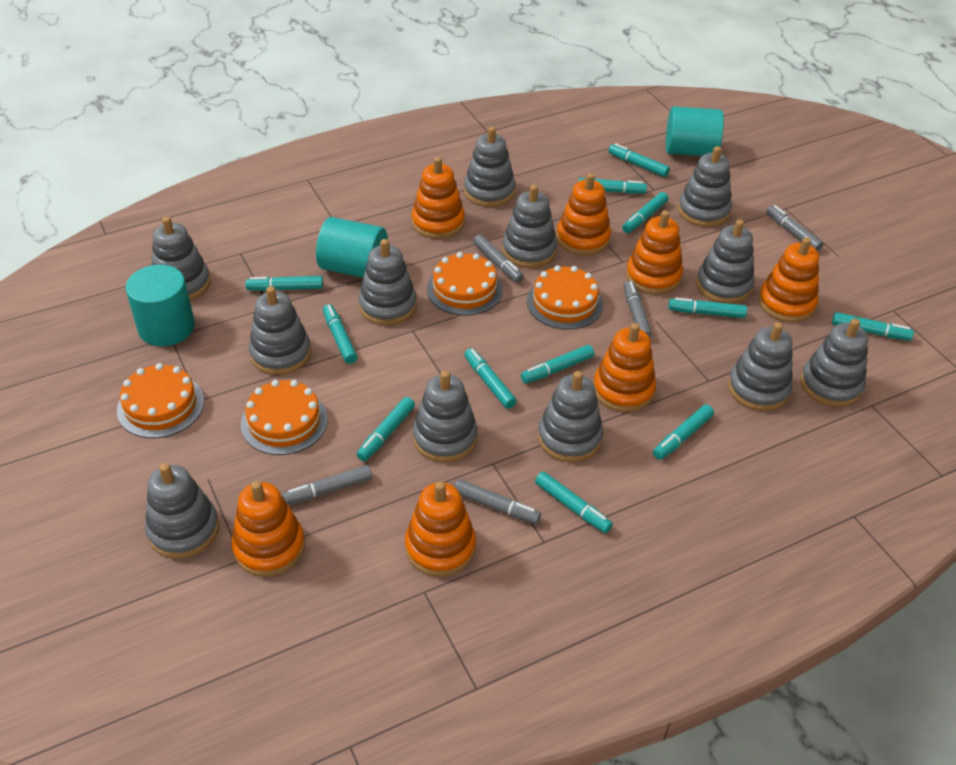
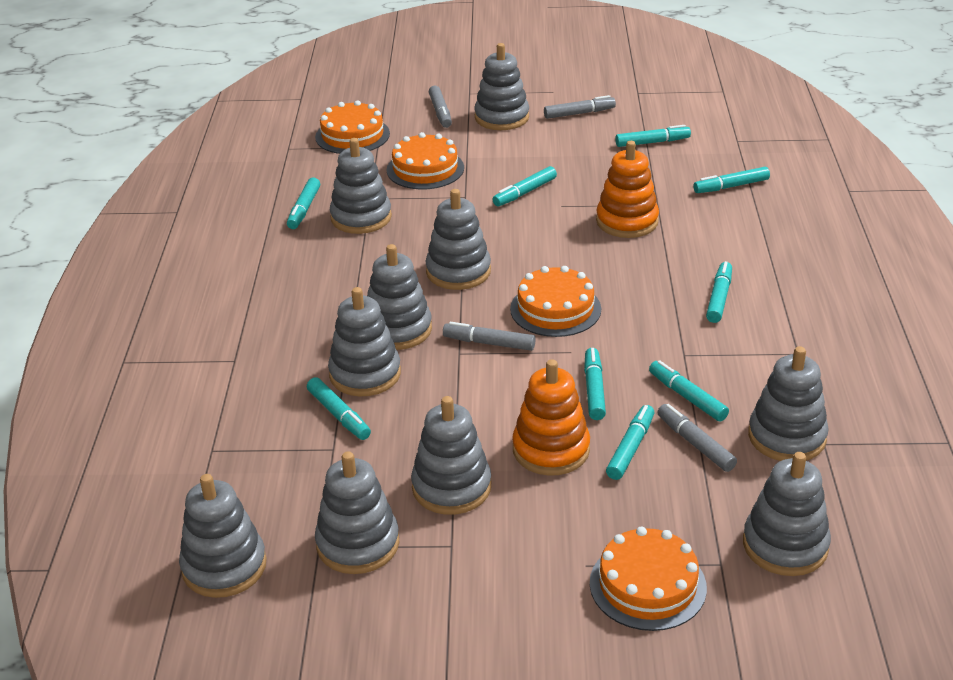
grey marker: [282,465,372,505] [454,479,541,524] [473,234,524,283] [624,281,652,338] [766,205,824,251] = 5 -> [429,86,452,128] [443,322,536,351] [544,95,616,119] [657,404,737,472] = 4
grey stacking toy: [145,463,219,559] [152,217,210,301] [249,286,311,375] [358,239,417,326] [413,371,478,462] [464,127,515,207] [502,185,557,268] [538,371,603,462] [678,146,732,227] [696,219,754,304] [728,322,793,411] [800,319,868,407] = 12 -> [179,474,267,598] [315,451,399,574] [328,287,401,396] [330,138,392,234] [367,244,432,350] [411,396,491,515] [426,189,491,290] [474,43,529,130] [743,452,831,576] [748,346,829,461] = 10
orange stacking toy: [231,481,305,577] [405,481,476,577] [412,157,465,239] [556,173,611,256] [593,323,656,413] [626,210,683,295] [758,237,819,323] = 7 -> [512,359,590,476] [596,141,659,238] = 2
turquoise cylinder: [126,265,195,346] [316,217,388,278] [666,106,724,156] = 3 -> none = 0
turquoise marker: [246,276,323,291] [323,304,358,364] [357,397,415,461] [464,348,517,409] [521,345,594,383] [535,471,613,533] [579,178,647,194] [608,143,670,177] [622,192,668,233] [653,404,714,460] [668,298,747,318] [832,312,914,341] = 12 -> [287,177,320,229] [307,377,371,440] [492,166,557,207] [584,348,606,420] [606,405,655,480] [615,125,691,147] [649,360,729,422] [693,167,770,193] [706,261,732,323] = 9

